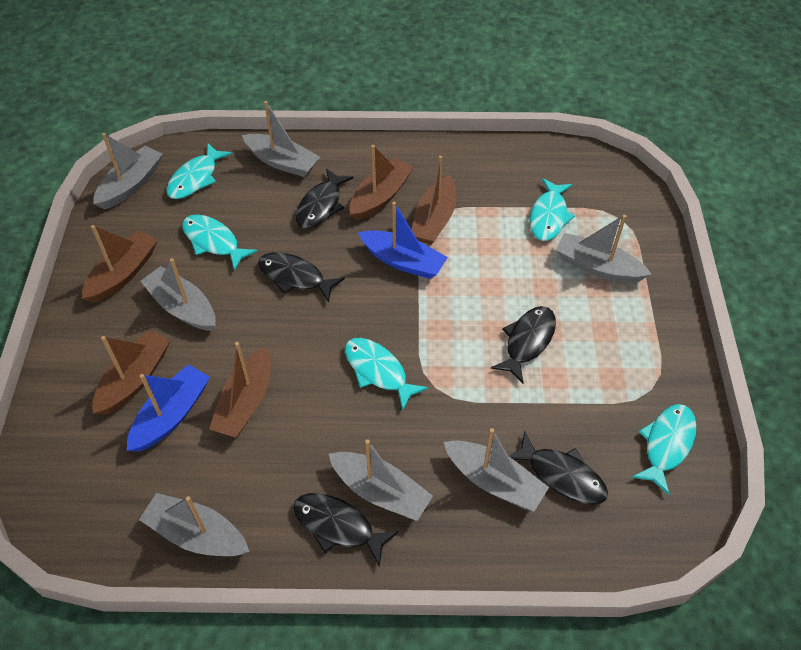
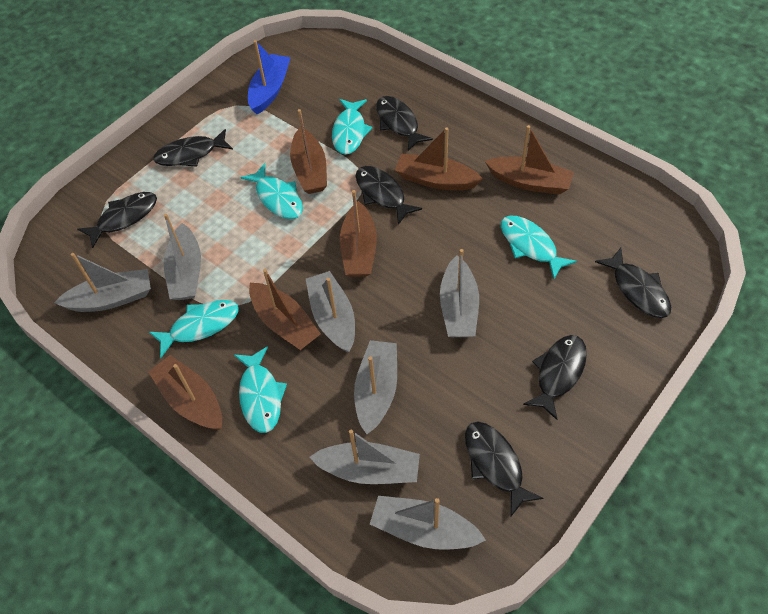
black fish: [258,252,345,303] [293,493,399,567] [296,168,354,229] [491,306,556,383] [509,431,608,505] = 5 -> [77,192,157,248] [153,129,233,167] [355,166,422,225] [376,96,433,151] [465,422,543,516] [523,335,587,420] [595,248,671,318] = 7
blue boat: [127,364,210,452] [358,202,448,279] = 2 -> [248,40,291,114] = 1
brown boat: [82,225,158,303] [92,329,170,415] [209,342,271,438] [349,145,414,220] [412,156,456,245] = 5 -> [148,355,222,430] [249,269,321,350] [290,109,327,194] [340,190,377,277] [395,128,483,190] [485,125,574,195] = 6

